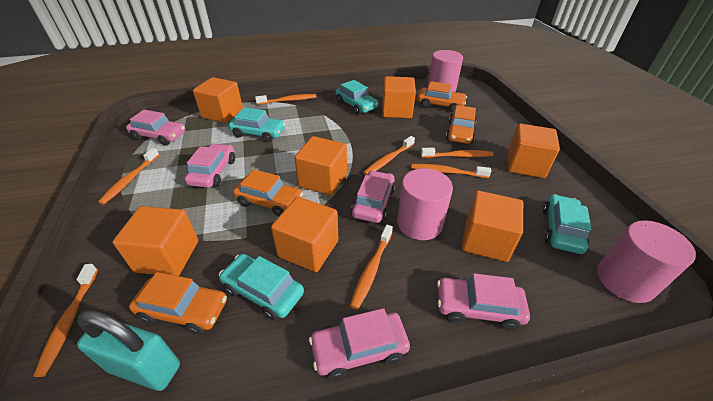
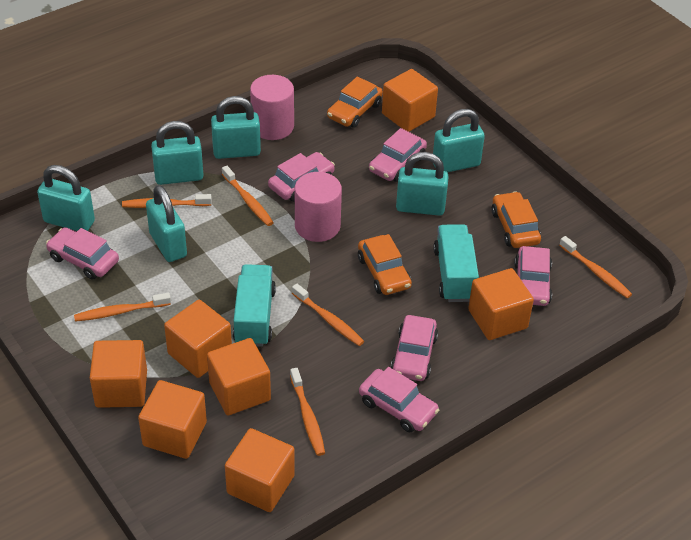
orange car: [129,272,227,334] [233,169,303,217] [417,81,467,112] [446,105,477,144] = 4 -> [327,77,383,128] [358,234,412,295] [491,191,541,248] = 3
orange toothbrush: [33,264,98,377] [98,148,159,205] [255,94,316,105] [350,225,393,310] [363,136,415,175] [411,164,491,178] [421,148,494,158] = 7 -> [74,293,171,322] [122,194,212,208] [222,166,274,226] [290,368,325,456] [292,284,364,346] [559,236,632,298] = 6
pink car: [126,110,185,145] [184,143,235,188] [309,308,410,380] [351,170,396,223] [437,273,530,330] = 5 -> [46,227,119,280] [268,152,335,202] [359,367,439,433] [369,128,427,182] [390,315,438,381] [514,246,552,306] = 6
pink cylinder: [397,168,453,240] [428,50,463,92] [597,220,696,303] = 3 -> [250,75,294,140] [295,172,342,242] = 2
turquoise car: [219,254,304,320] [228,107,285,142] [335,80,378,115] [543,194,592,254] = 4 -> none = 0
turquoise padlock: [77,310,180,391] = 1 -> [37,165,95,231] [146,185,187,262] [151,121,203,185] [211,96,261,159] [396,152,449,216] [433,109,485,172] = 6
turquoise truck: none = 0 -> [233,264,276,347] [433,224,479,302] = 2

